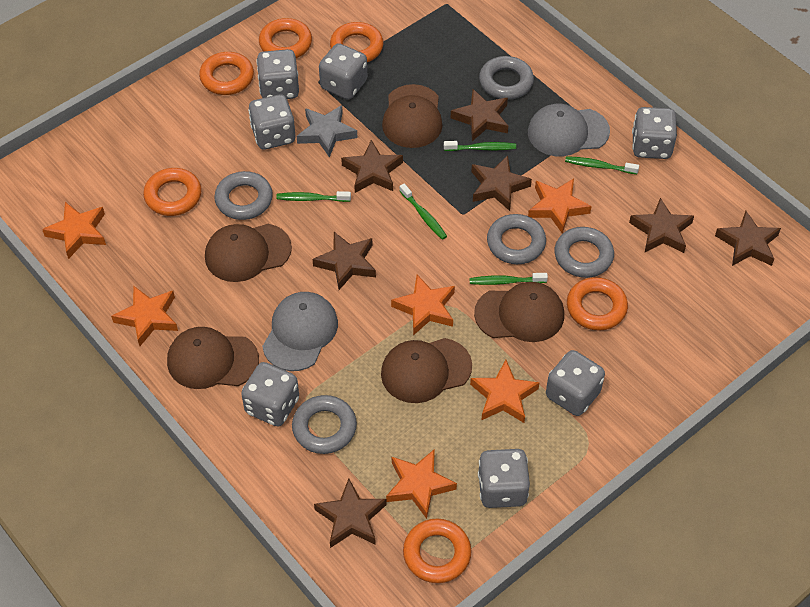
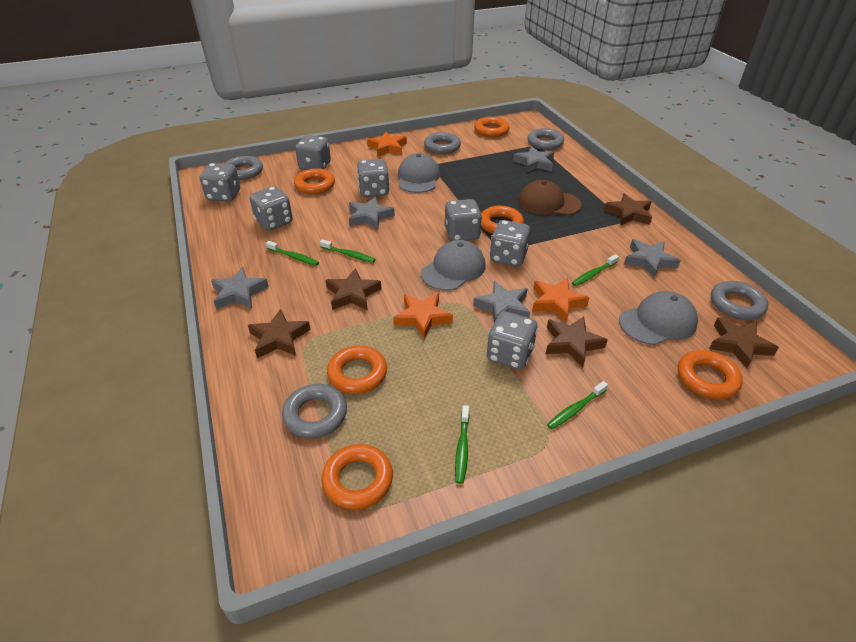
brown cap: [167,327,259,389] [205,224,292,282] [381,338,472,403] [382,84,442,148] [474,282,564,342] = 5 -> [518,180,582,215] = 1
brown star: [313,232,376,290] [314,479,387,548] [341,140,403,193] [451,89,508,141] [471,155,532,211] [629,198,694,253] [715,211,781,266] = 7 -> [248,309,310,358] [326,268,382,311] [546,317,607,367] [604,193,652,225] [709,317,779,368] = 5
grey cap: [262,292,338,371] [528,104,610,156] = 2 -> [398,153,440,193] [421,240,486,291] [619,291,698,345] = 3
grey star: [297,105,358,158] = 1 -> [211,267,269,309] [349,197,395,230] [473,281,530,322] [513,146,554,173] [624,239,681,278] = 5
orange star: [42,202,106,259] [111,286,178,346] [386,449,457,519] [391,275,455,335] [470,360,540,423] [528,179,592,234] = 6 -> [367,131,407,157] [393,293,453,340] [532,278,589,323] = 3

